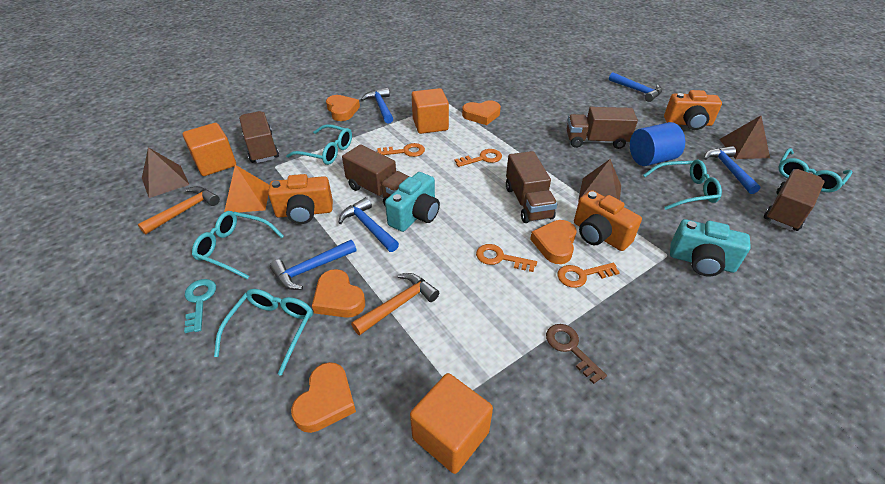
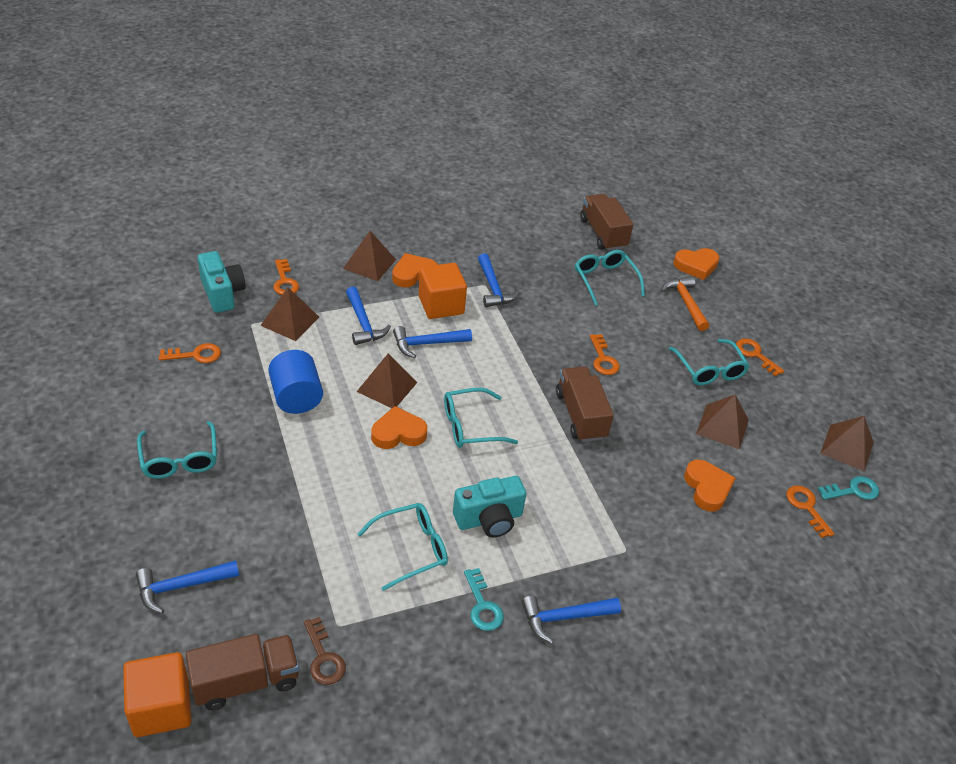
brown pyramid: [142,147,189,198] [578,159,621,201] [719,116,770,159] = 3 -> [260,287,319,341] [343,231,396,281] [357,353,418,408] [696,395,749,450] [820,416,874,472] = 5
brown truck: [239,111,279,163] [342,144,410,207] [506,151,557,223] [567,107,638,149] [764,169,825,231] = 5 -> [186,634,299,710] [556,366,614,442] [580,194,633,251] = 3
orange camera: [268,174,333,224] [574,190,642,251] [664,90,722,130] = 3 -> none = 0
orange cube: [182,123,236,176] [410,373,493,474] [412,88,449,134] = 3 -> [123,652,192,737] [418,263,467,319] = 2
orange hammer: [138,186,220,235] [351,273,439,335] = 2 -> [661,276,709,331] = 1
orange heart: [291,362,356,433] [312,269,365,318] [326,95,360,121] [462,100,501,125] [530,220,577,264] = 5 -> [371,406,427,449] [392,253,438,288] [673,248,719,280] [684,460,735,512] = 4
orange key: [377,143,425,157] [455,149,502,167] [476,244,537,272] [557,263,620,288] = 4 -> [159,343,221,363] [273,259,299,295] [590,334,620,375] [736,338,784,377] [786,485,834,538] = 5
orange pyramid: [224,165,269,213] = 1 -> none = 0
turquoise key: [184,279,216,333] = 1 -> [464,568,504,631] [818,476,879,500] = 2

